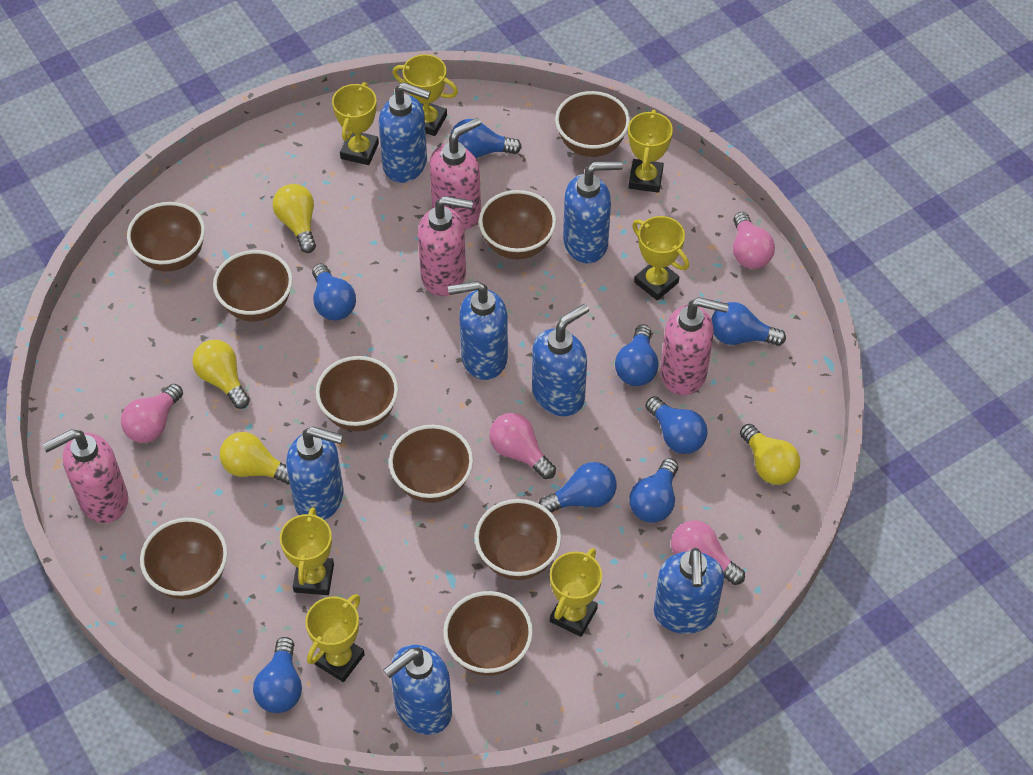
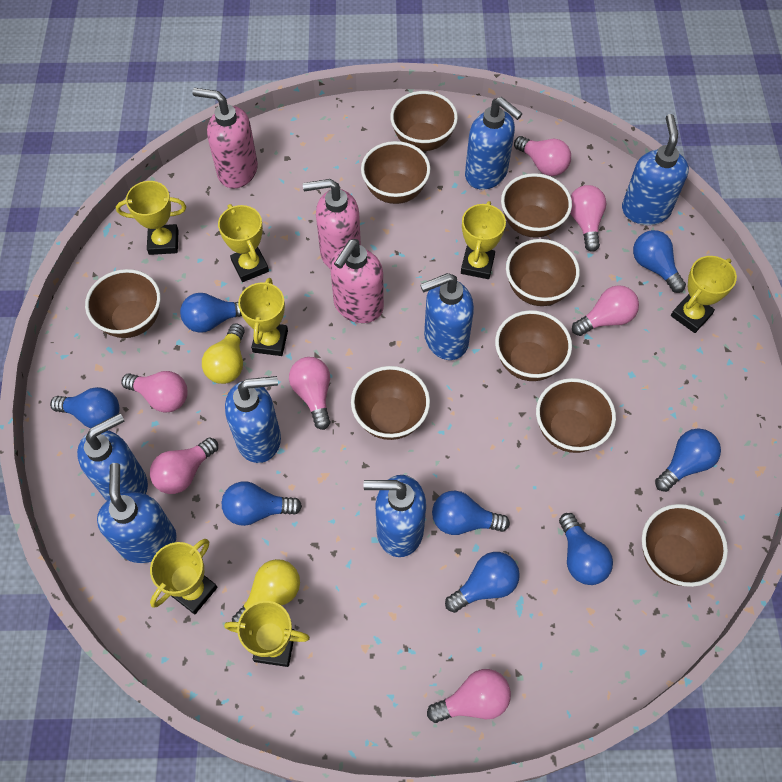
pink light bulb: [121,384,183,443] [489,413,556,479] [671,520,745,585] [733,212,775,269] = 4 -> [121,371,188,412] [150,438,218,494] [289,357,330,430] [427,669,511,723] [514,136,571,176] [570,185,606,252] [572,285,639,336] = 7
pink soap dispenser: [42,429,128,523] [418,196,473,296] [430,118,481,230] [660,297,729,396] = 4 -> [193,88,258,189] [303,179,361,268] [330,239,384,323] = 3
yellow light bulb: [192,340,250,409] [220,432,290,484] [273,184,316,253] [740,424,800,485] = 4 -> [202,324,245,384] [232,559,300,622] = 2

